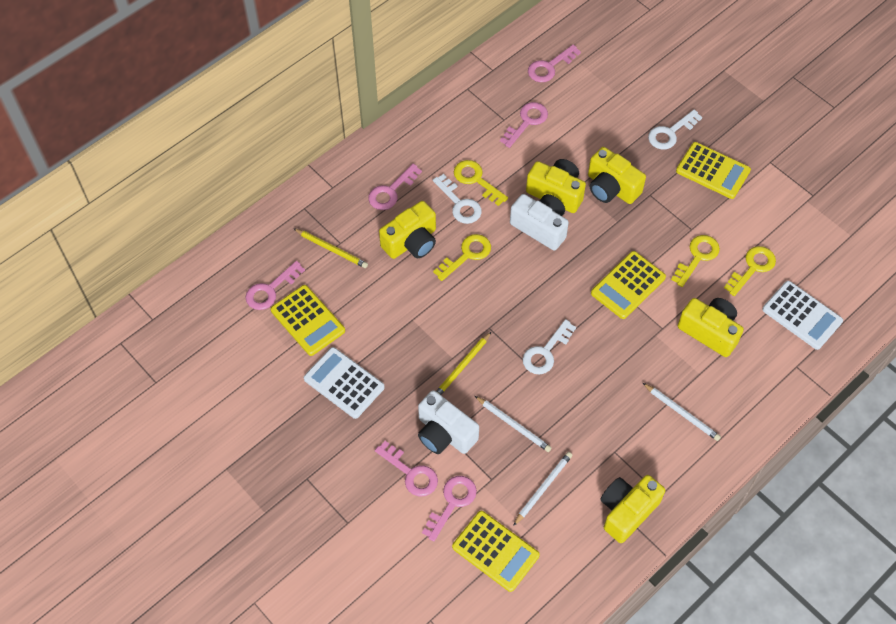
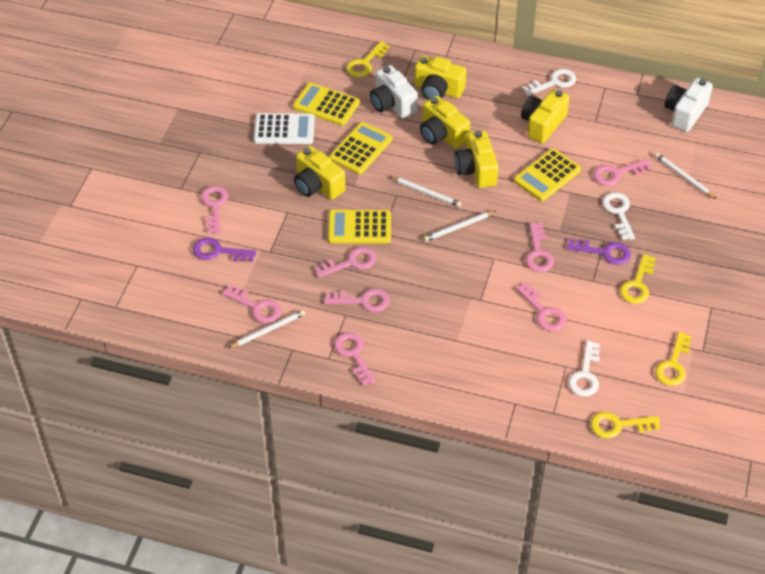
pink key: [245,261,305,310] [368,164,422,210] [375,441,438,496] [422,476,477,541] [500,102,548,148] [528,44,581,82] = 6 -> [201,186,228,233] [222,285,281,323] [314,247,376,278] [324,288,390,312] [334,332,376,386] [516,283,566,331] [525,222,554,272] [593,159,652,186] = 8
purple key: none = 0 -> [193,238,256,262] [567,239,631,265] = 2
white calculator: [304,347,385,419] [762,281,843,350] = 2 -> [254,113,315,144] = 1
white pencil: [475,396,552,452] [513,452,572,526] [643,383,721,441] = 3 -> [228,310,305,348] [389,176,462,207] [424,211,496,242] [655,153,716,199] = 4
yellow pencil: [293,228,368,268] [436,332,491,395] = 2 -> none = 0

